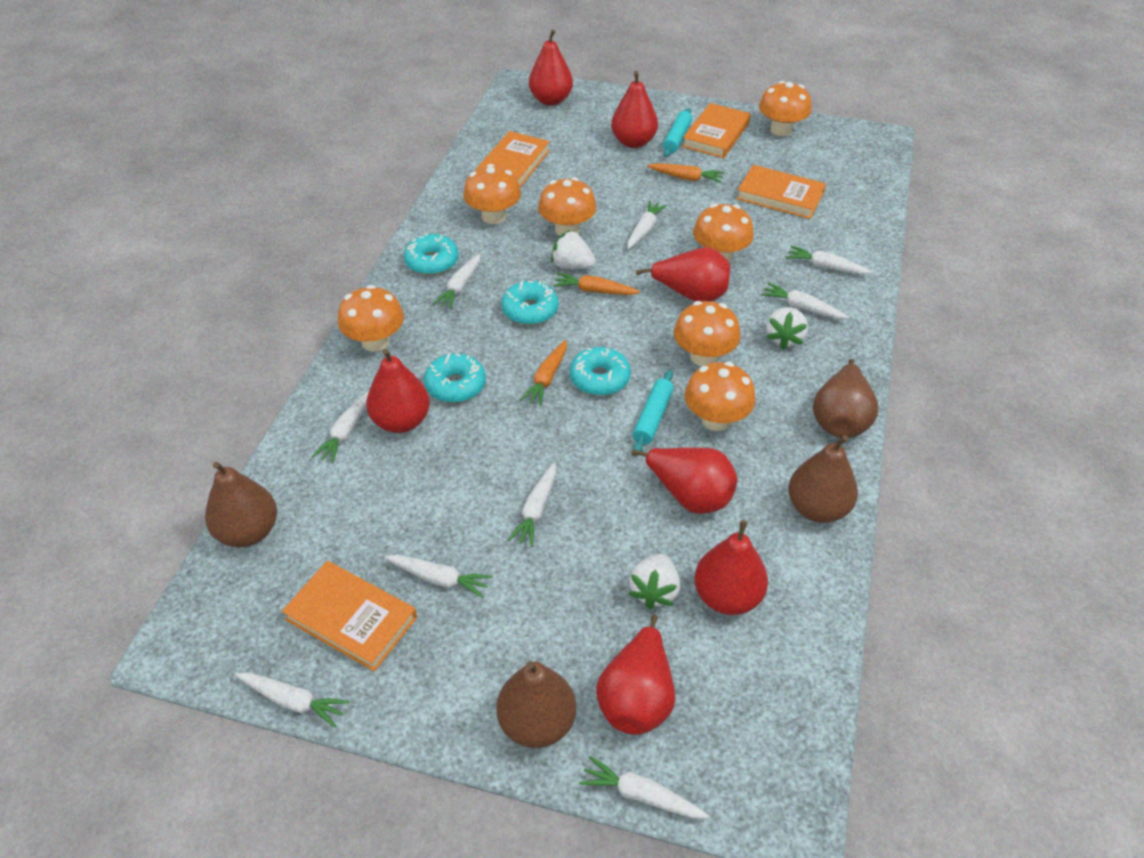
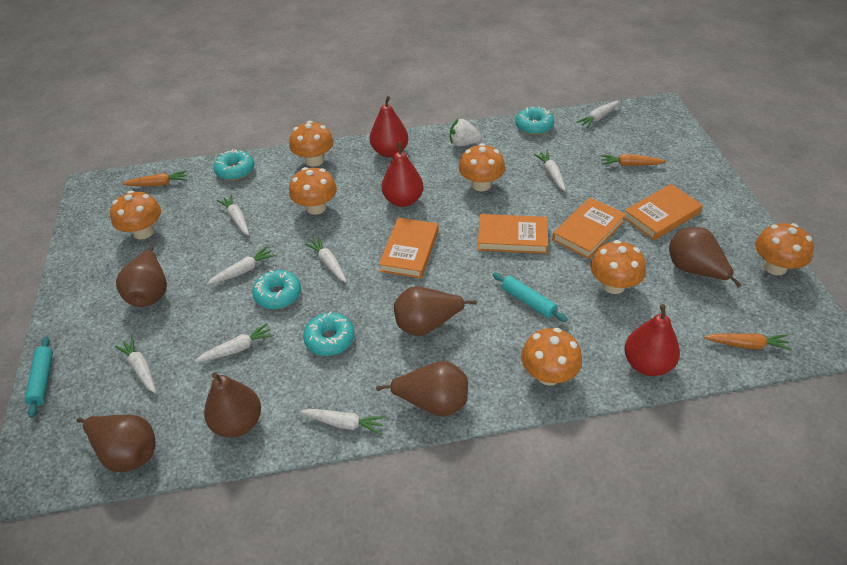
brown pear: [205,462,277,547] [496,661,576,748] [788,435,858,523] [813,359,878,438] = 4 -> [77,415,156,472] [116,246,167,307] [204,372,261,438] [376,361,468,417] [394,286,477,336] [669,227,742,288] = 6
red pear: [366,349,430,433] [529,29,573,106] [596,615,675,735] [611,71,658,148] [631,448,738,514] [636,247,730,302] [694,520,768,615] = 7 -> [370,96,408,157] [381,142,423,207] [624,304,680,376] = 3
white carrot: [235,673,350,728] [312,391,369,463] [384,555,492,598] [432,254,480,310] [508,462,556,547] [579,756,710,819] [627,200,667,249] [761,283,849,319] [786,246,872,274] = 9 -> [115,337,156,393] [195,323,274,362] [207,246,275,285] [217,195,249,236] [299,409,385,435] [305,237,347,283] [534,151,566,192] [576,101,619,128] = 8
white strawberry: [551,230,596,269] [629,554,680,609] [766,307,808,350] = 3 -> [450,119,482,146] = 1

